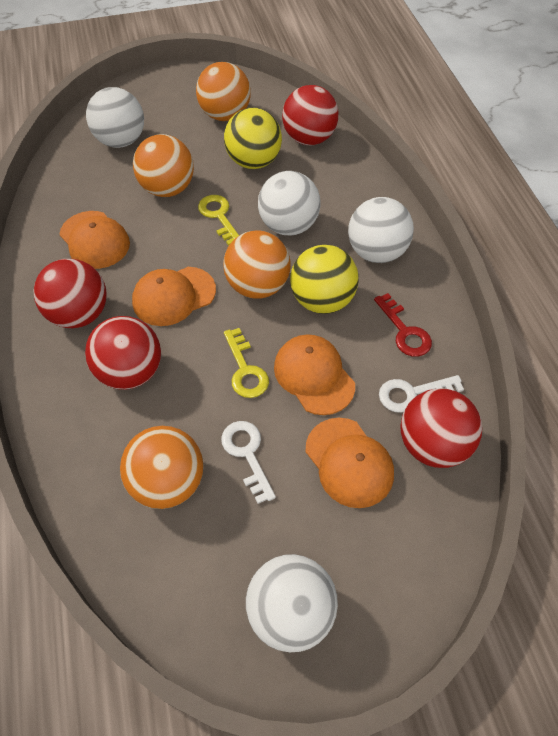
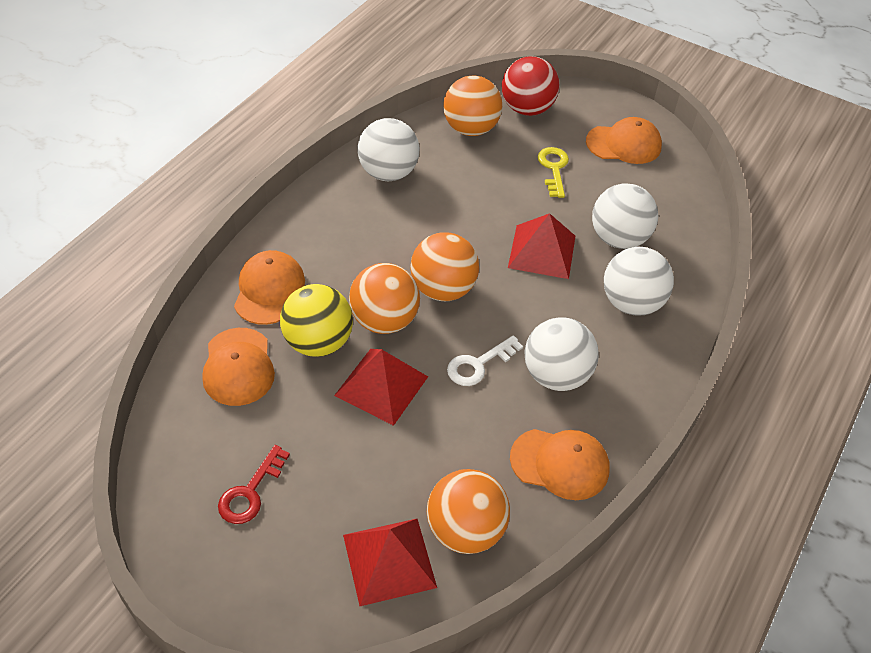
red ball: [33,259,107,328] [85,316,161,390] [282,85,338,145] [400,388,482,468] = 4 -> [502,56,559,116] = 1
red pyramid: none = 0 -> [334,349,428,426] [343,519,437,606] [508,213,575,279] = 3
white key: [221,421,276,504] [379,375,464,413] = 2 -> [447,335,523,386] = 1
yellow ball: [224,107,282,169] [290,245,359,314] = 2 -> [280,284,353,357] = 1
yellow key: [198,195,239,246] [224,328,269,398] = 2 -> [538,147,569,198] = 1

